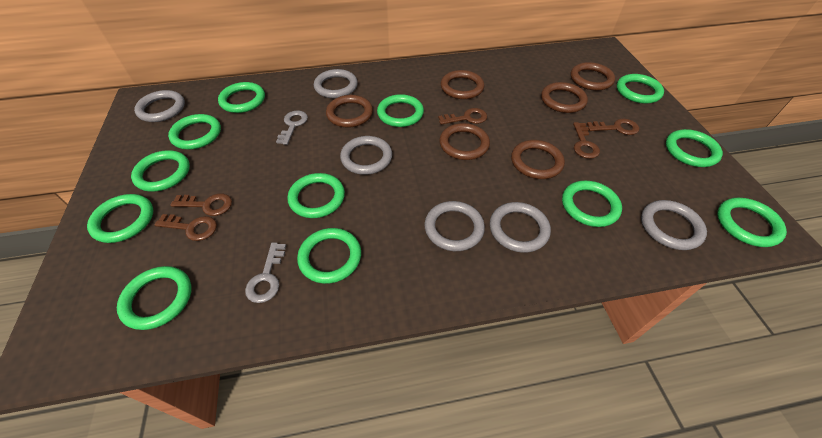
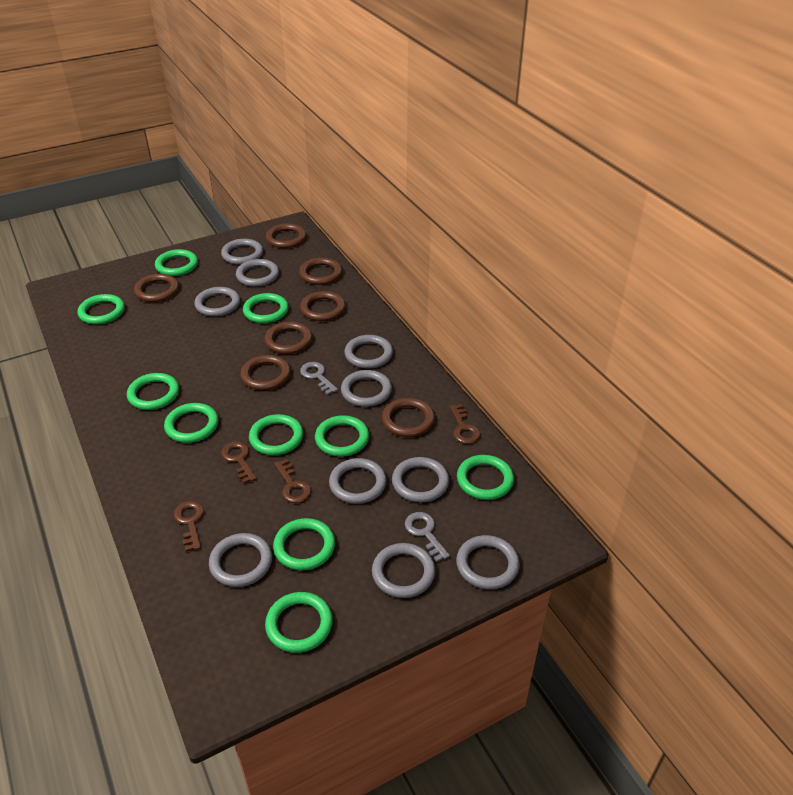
brown key: [154,214,217,241] [170,193,232,216] [438,108,487,125] [573,122,600,159] [587,119,639,135] = 5 -> [174,501,204,552] [221,441,257,484] [274,459,311,503] [450,404,480,444] = 4
brown ring: [326,95,373,128] [439,123,490,160] [440,70,484,99] [511,140,565,179] [541,82,588,113] [570,62,615,91] = 6 -> [134,273,179,302] [240,355,291,390] [265,322,312,354] [266,223,306,248] [299,257,342,285] [300,291,346,321] [382,398,435,437] = 7
green ring: [87,194,153,243] [117,266,192,330] [131,150,190,192] [168,114,221,149] [218,82,265,113] [287,173,345,218] [297,228,361,284] [377,94,424,127] [562,181,622,227] [617,74,664,104] [666,129,723,167] [717,198,787,247] = 12 -> [77,294,125,325] [127,373,179,410] [155,249,198,276] [164,403,218,443] [243,293,289,323] [249,414,303,455] [265,592,333,653] [273,518,335,570] [315,415,369,457] [457,455,514,500] = 10
grey ring: [134,90,185,122] [314,69,358,98] [340,136,392,175] [424,201,485,251] [490,202,551,253] [641,200,707,250] = 6 -> [195,287,240,316] [209,533,272,587] [221,239,263,265] [236,259,279,287] [329,458,386,504] [341,370,392,407] [345,335,393,368] [372,543,435,598] [392,457,449,502] [456,535,520,589] = 10

